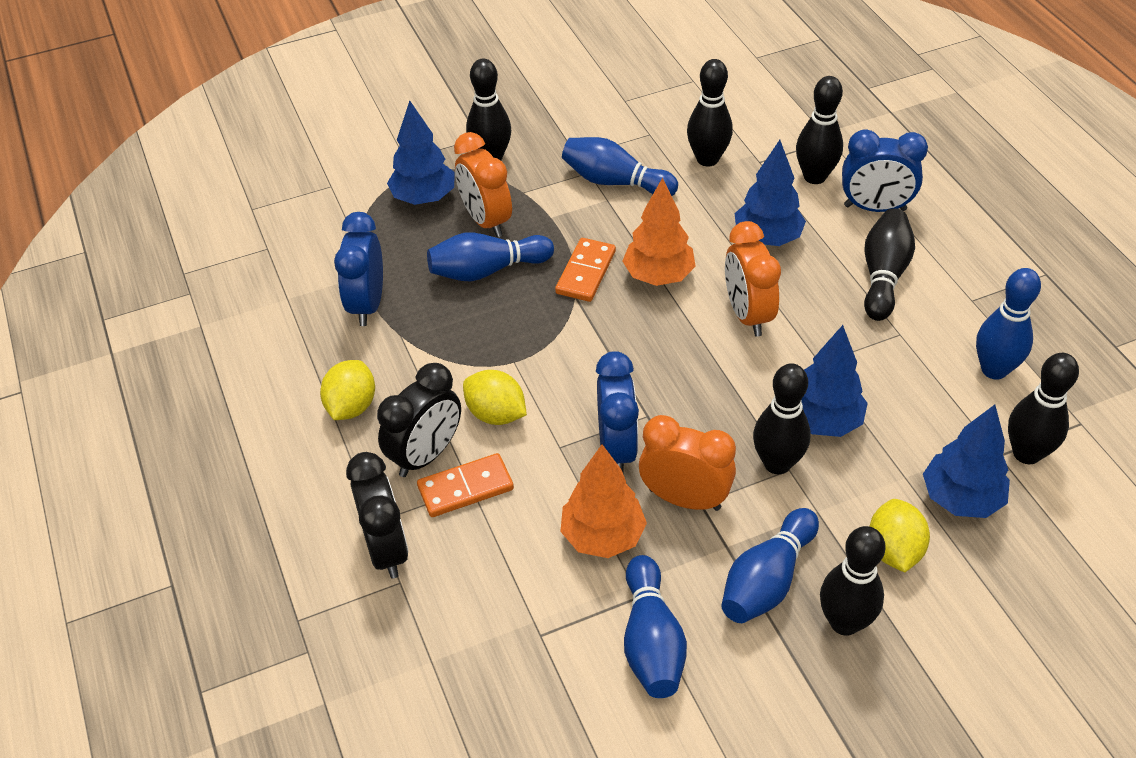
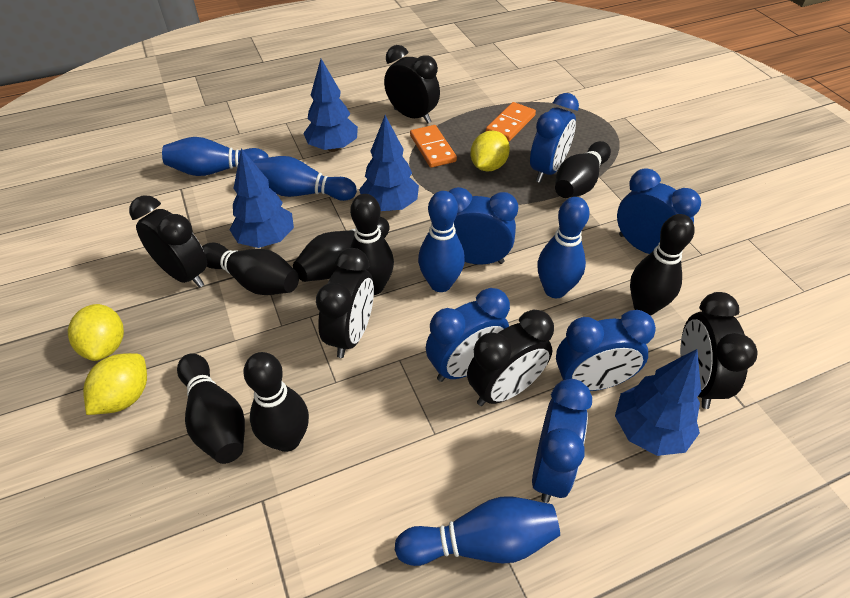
black clock: [346,452,408,579] [377,363,461,477] = 2 -> [129,196,207,288] [316,248,374,358] [384,45,440,124] [467,309,554,406] [680,292,758,409] = 5
blue clock: [334,212,383,326] [596,351,639,472] [842,129,928,212] = 3 -> [426,288,510,382] [448,187,518,265] [530,93,579,183] [532,379,592,503] [556,310,656,391] [617,168,701,254] = 6
orange clock: [454,132,512,238] [639,415,736,511] [725,221,781,337] = 3 -> none = 0
orange tree: [560,444,647,558] [622,178,696,286] = 2 -> none = 0

